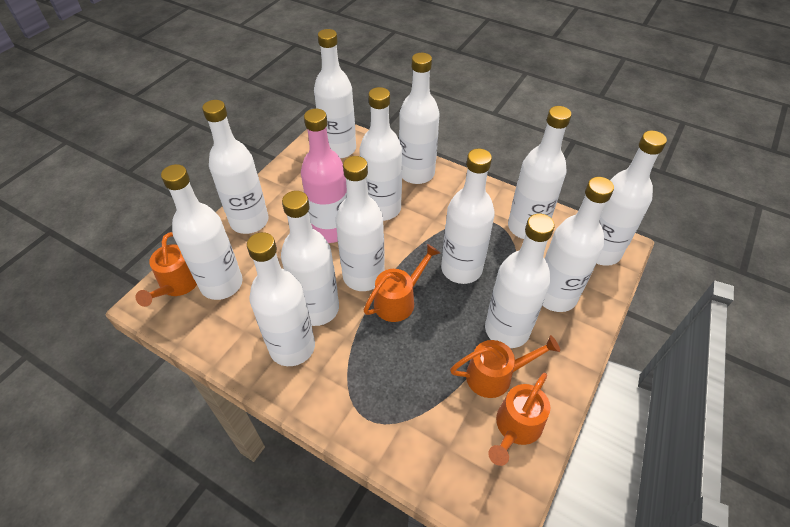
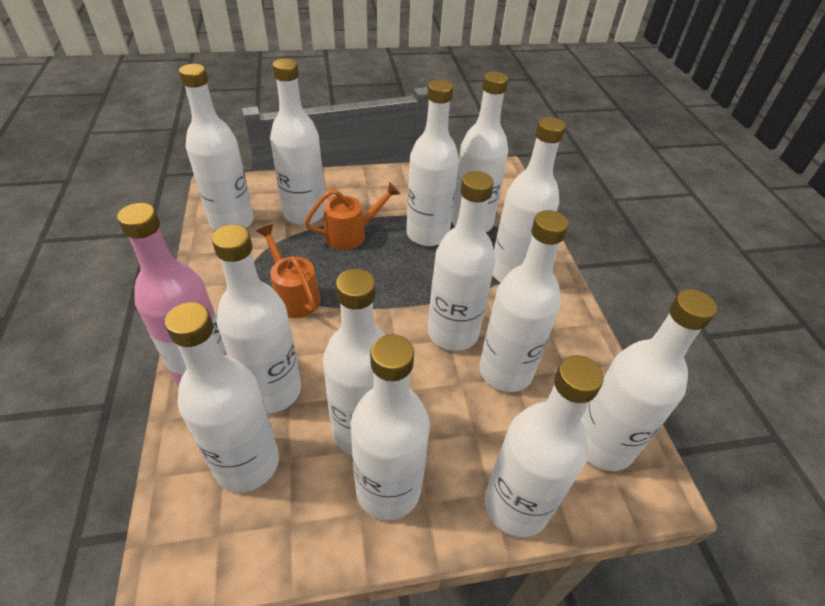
orange watering can: [135,232,197,307] [364,244,440,322] [450,335,560,398] [488,373,550,466] = 4 -> [256,224,321,318] [304,182,400,250] = 2

